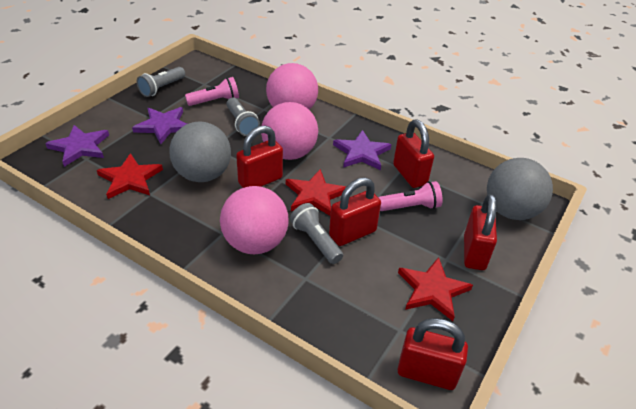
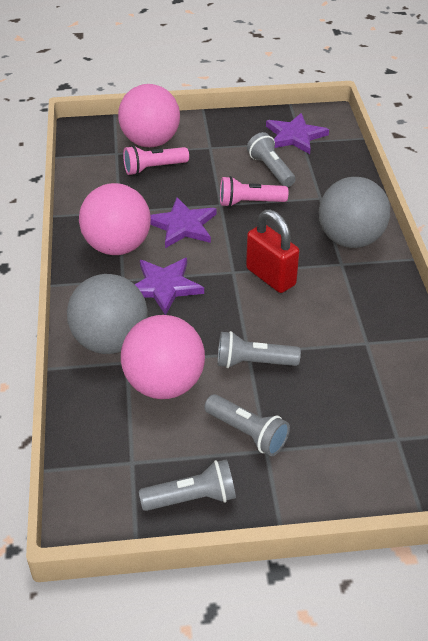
grey flashlight: [137,67,185,97] [226,98,260,136] [290,203,343,264] = 3 -> [139,459,236,511] [204,394,290,456] [217,331,301,368] [247,132,295,187] = 4
red padlock: [236,125,283,188] [329,177,381,246] [393,120,434,188] [397,318,468,390] [464,194,497,270] = 5 -> [246,210,299,293] = 1
red star: [97,153,163,199] [286,169,346,216] [398,257,473,321] = 3 -> none = 0

